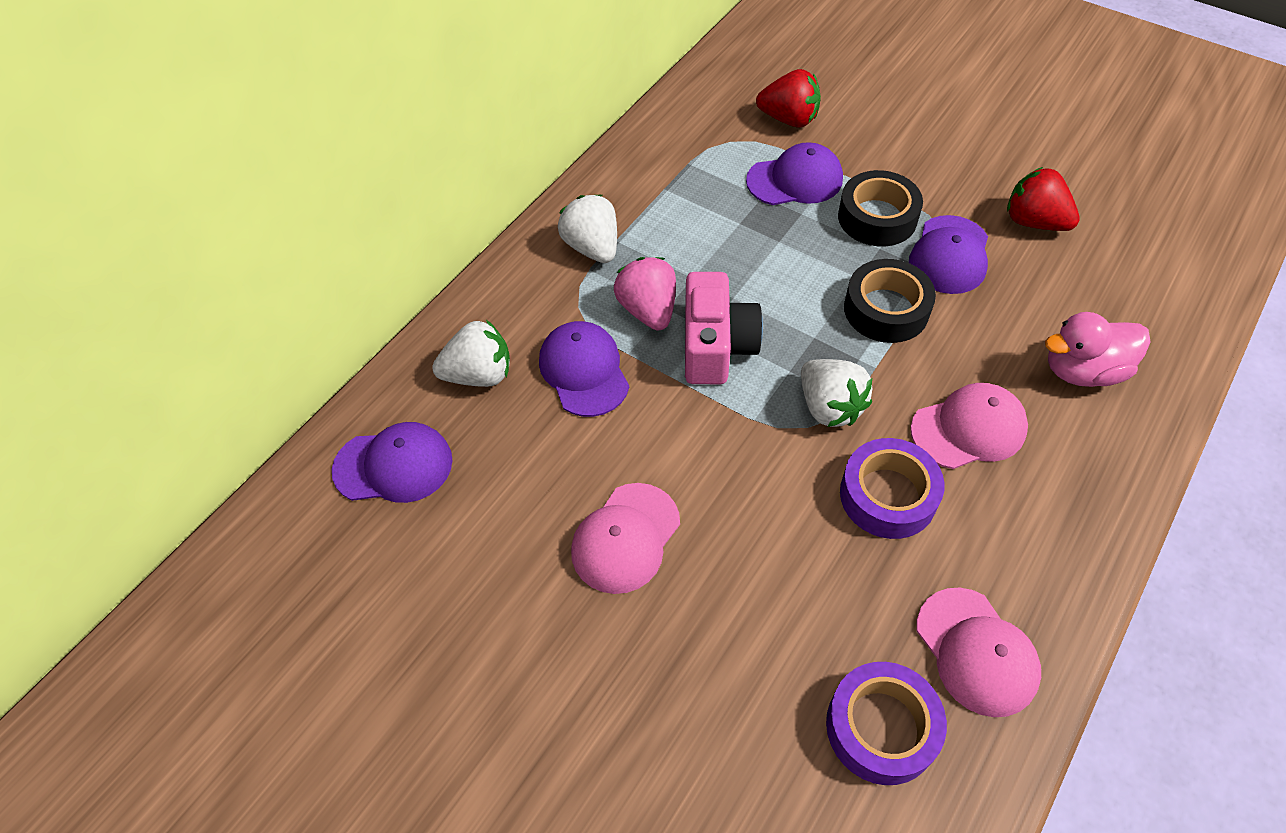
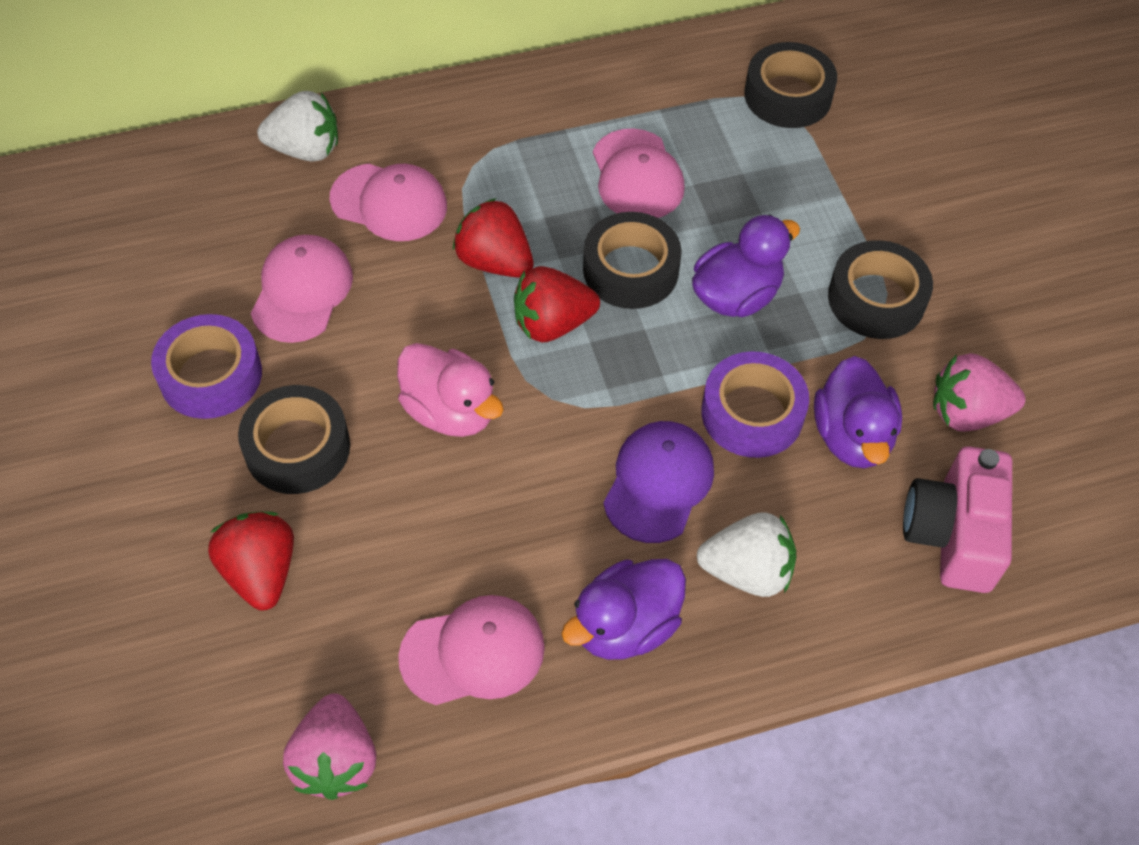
black tape: [838,170,923,247] [844,259,936,343] = 2 -> [238,385,350,494] [583,212,682,309] [744,42,837,128] [828,240,933,339] = 4
pink cap: [571,483,680,594] [910,383,1028,469] [917,588,1041,717] = 3 -> [251,235,353,343] [330,163,447,241] [398,595,545,705] [593,128,685,218] = 4
pink strawberry: [614,257,676,331] = 1 -> [283,693,376,800] [933,353,1026,432] = 2
purple cap: [332,422,453,503] [539,321,629,417] [746,142,843,205] [909,215,988,294] = 4 -> [603,421,714,543] = 1
purple duck: none = 0 -> [561,559,686,660] [692,215,800,317] [814,356,902,468] = 3
red strawberry: [756,69,821,128] [1007,167,1080,231] = 2 -> [208,512,294,611] [453,198,534,278] [514,266,600,342] = 3
white strawberry: [432,320,510,387] [558,195,617,263] [801,359,872,427] = 3 -> [257,91,338,162] [697,512,797,597] = 2

